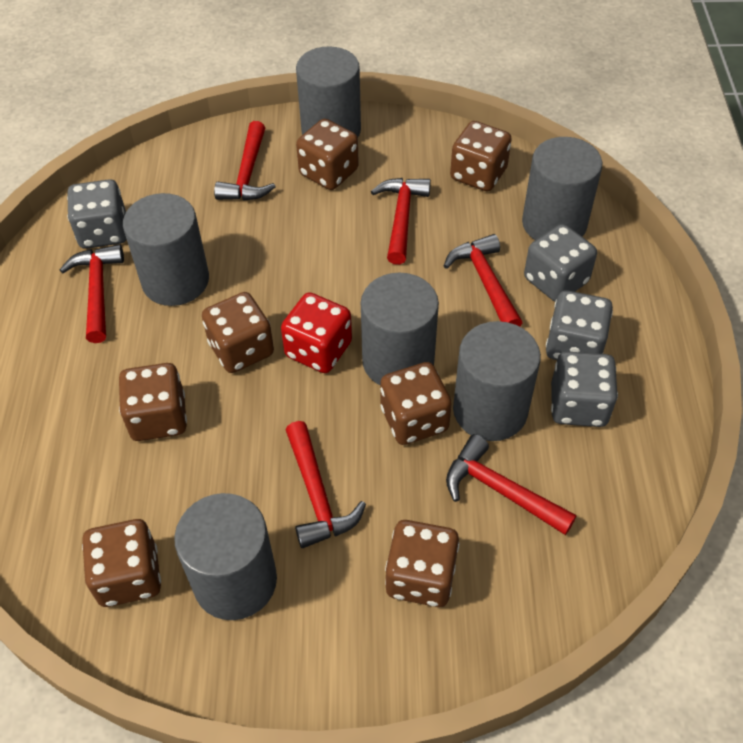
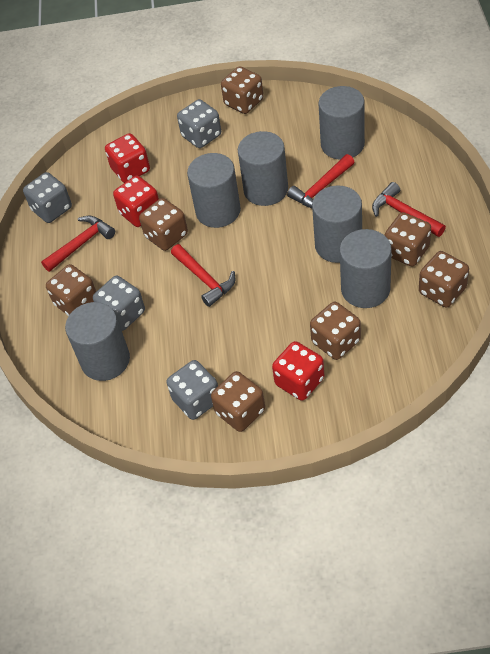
red dice: [281,292,352,373] = 1 -> [105,133,150,183] [113,176,159,227] [272,341,324,401] = 3
red hammer: [60,244,124,343] [214,121,276,201] [286,421,366,548] [371,178,431,265] [444,234,522,327] [446,434,577,535] = 6 -> [41,216,115,272] [171,244,235,307] [287,154,355,208] [372,182,446,237] = 4

